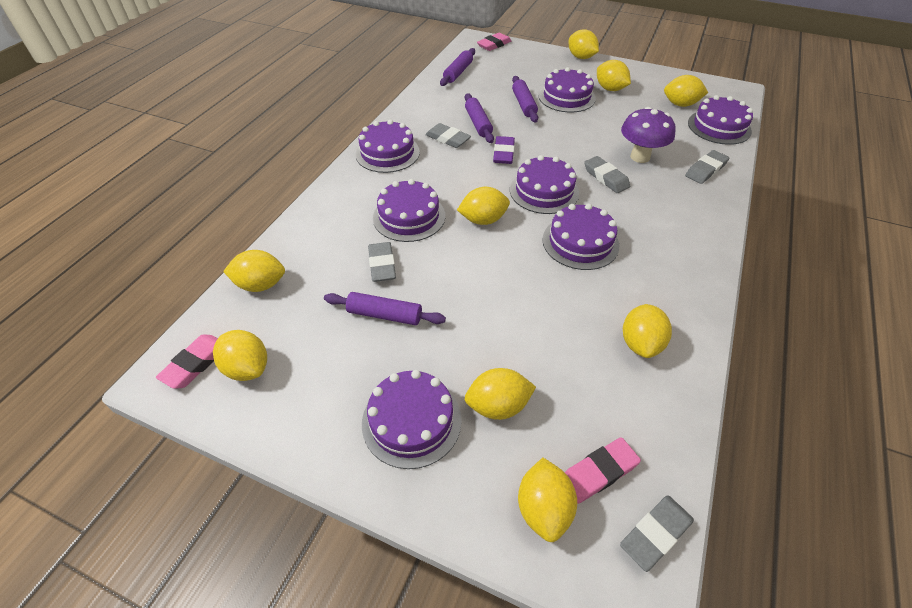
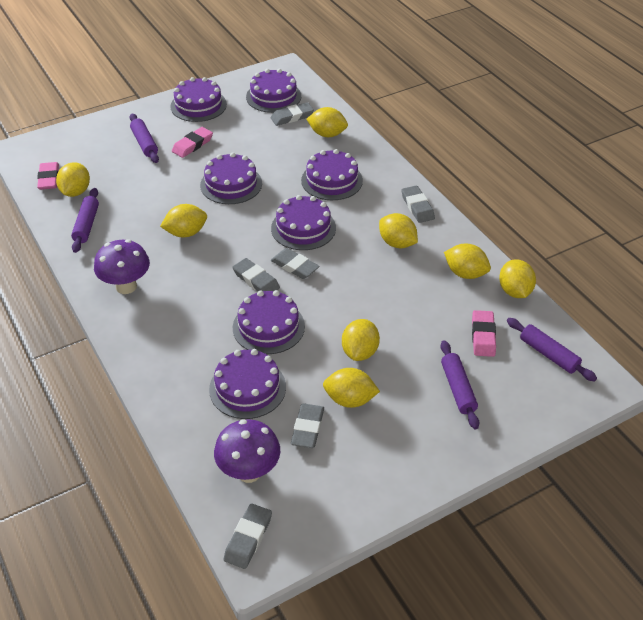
grey eraser: [368,242,396,282] [425,123,471,148] [584,156,630,193] [620,495,694,572] [685,150,729,184] = 5 -> [224,503,272,569] [233,258,280,291] [270,102,314,126] [271,248,320,279] [291,404,324,448] [401,186,435,223] = 6
purple eraser: [493,136,515,164] = 1 -> none = 0
purple mushroom: [621,107,676,163] = 1 -> [94,239,150,294] [214,419,280,483] = 2
yellow lemon: [213,330,267,381] [223,250,285,292] [457,187,510,225] [465,368,536,420] [518,458,577,542] [569,29,599,59] [597,60,631,91] [623,304,672,358] [664,75,708,107] = 9 -> [56,163,90,197] [160,204,207,237] [306,107,348,137] [323,368,380,408] [342,319,380,361] [379,213,418,248] [444,244,491,279] [499,259,536,298] = 8

